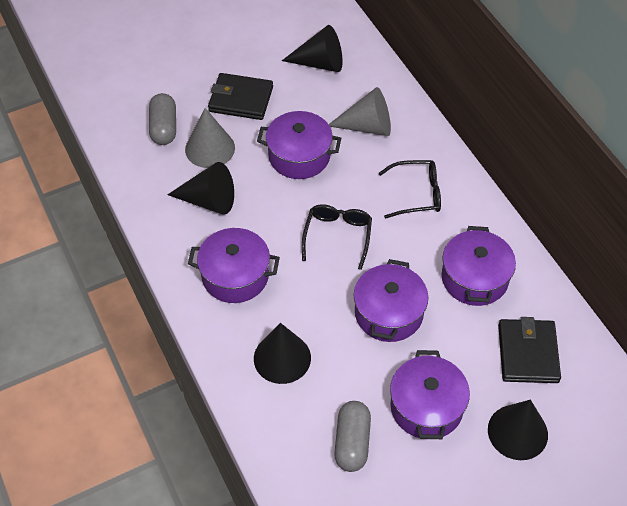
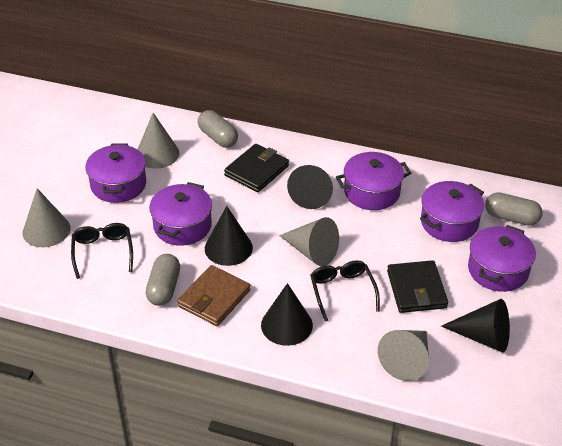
brown wallet: none = 0 -> [177,265,250,326] = 1
grey capsule: [149,93,176,145] [334,401,371,472] = 2 -> [146,254,180,306] [198,110,238,148] [485,192,543,226] = 3
grey cone: [185,108,235,168] [329,87,391,136] = 2 -> [22,188,70,247] [138,113,179,169] [279,217,339,266] [378,330,429,381] = 4

